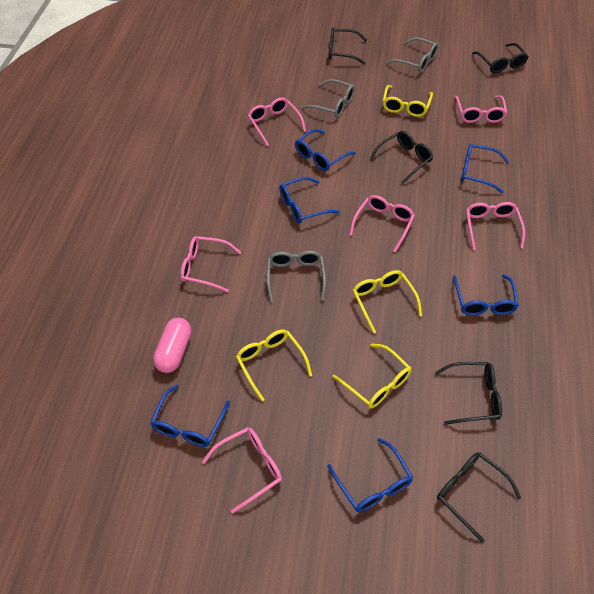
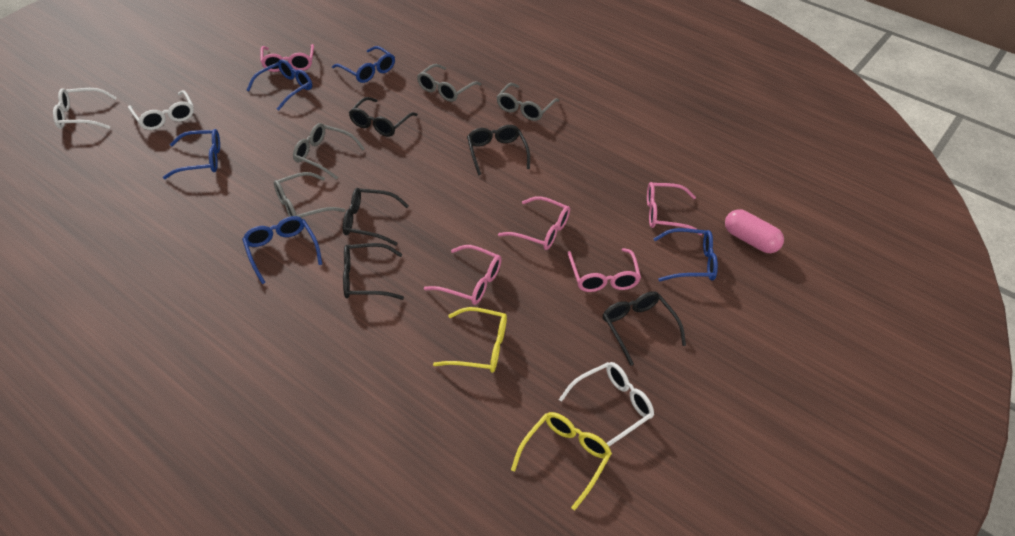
blue glasses: [150,385,230,447] [279,177,340,224] [295,129,356,171] [327,438,413,512] [453,274,519,315] [461,144,509,193] = 6 -> [163,129,220,179] [242,216,322,284] [247,59,312,111] [332,46,395,83] [653,228,718,281] = 5
grey glasses: [267,251,326,302] [301,79,355,117] [386,37,438,73] = 3 -> [274,172,345,218] [293,123,365,180] [417,64,482,102] [497,83,559,121] = 4
pink glasses: [180,236,241,292] [202,427,282,514] [248,97,306,146] [349,195,415,252] [455,96,507,123] [466,202,525,250] = 6 -> [260,44,314,72] [424,245,502,305] [498,196,570,250] [568,248,641,292] [647,182,702,235] = 5
white glasses: none = 0 -> [53,88,117,129] [128,90,194,130] [559,362,654,446] = 3
yellow glasses: [236,329,312,401] [332,344,411,408] [353,270,422,333] [383,85,433,117] = 4 -> [433,307,507,373] [511,412,612,510] = 2

